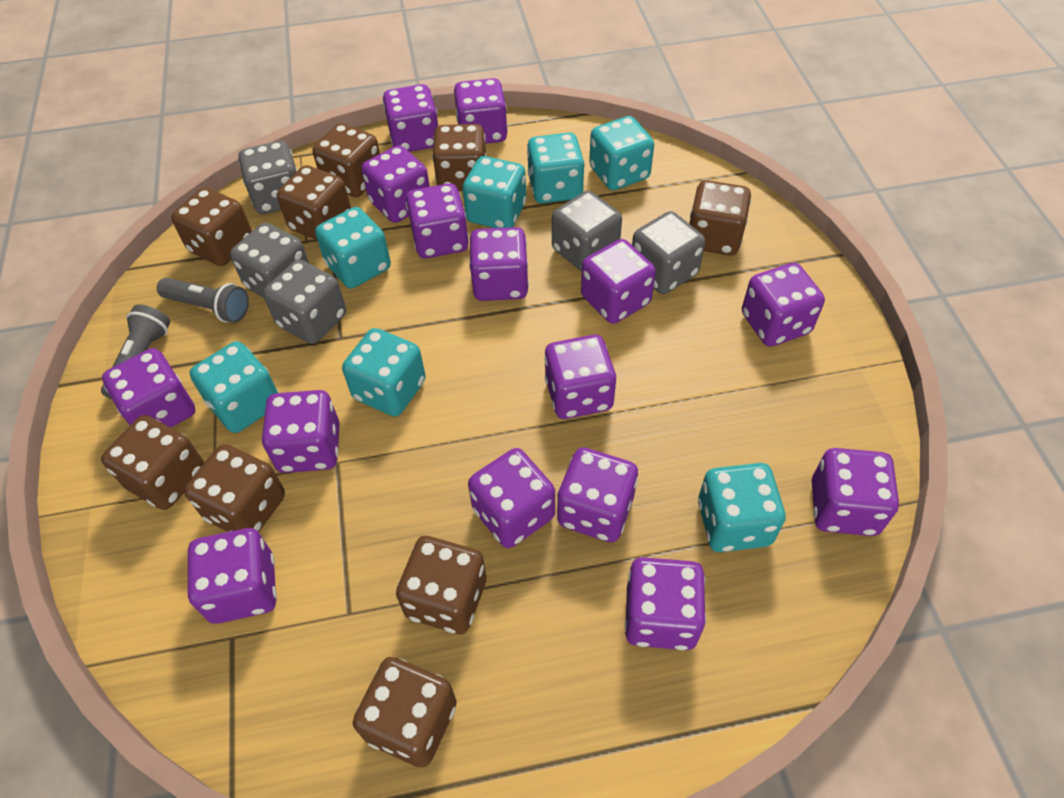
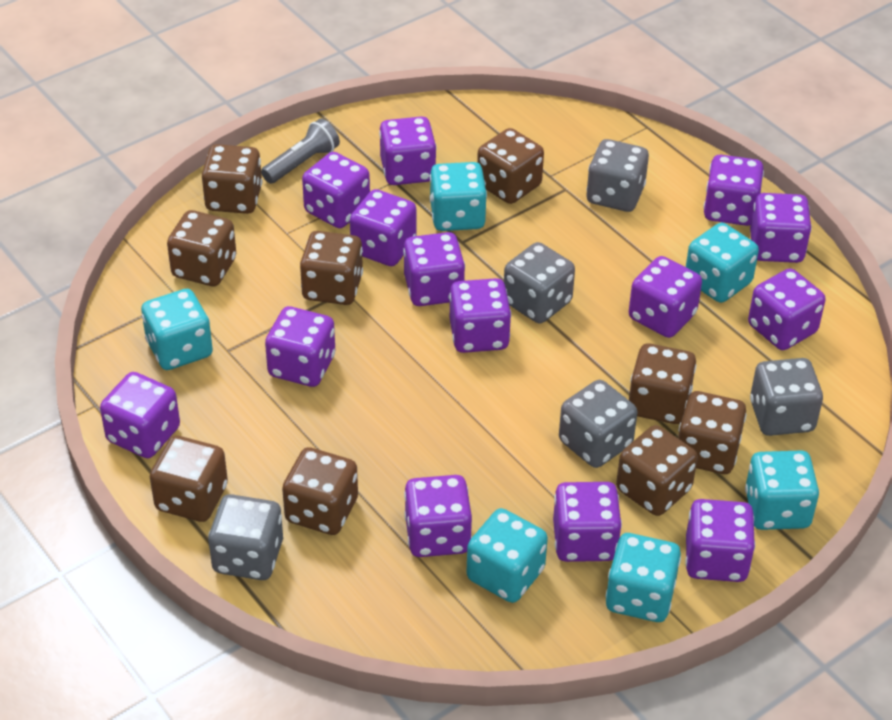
grey flashlight: [101,304,170,399] [157,278,249,323] = 2 -> [261,118,340,184] = 1
purple dice: [102,348,195,428] [187,528,277,624] [262,390,340,473] [361,145,430,223] [383,84,438,152] [406,183,469,259] [454,78,508,144] [468,448,555,548] [469,227,529,301] [544,335,616,419] [557,447,638,542] [581,239,656,324] [624,557,706,650] [742,263,825,347] [812,448,899,536] = 15 -> [100,372,180,458] [265,306,335,387] [302,152,370,228] [350,189,416,266] [379,116,437,185] [403,232,465,306] [404,475,472,557] [449,278,511,353] [553,482,622,562] [629,256,702,338] [685,499,755,582] [703,155,764,226] [748,268,826,350] [750,193,812,263] = 14
turquoise dice: [189,341,278,433] [315,207,391,289] [342,328,426,416] [462,156,526,228] [527,133,585,204] [589,116,654,190] [698,463,786,552] = 7 -> [141,289,213,370] [430,162,487,231] [467,508,548,603] [606,533,681,622] [686,223,759,303] [745,450,819,530] = 6

